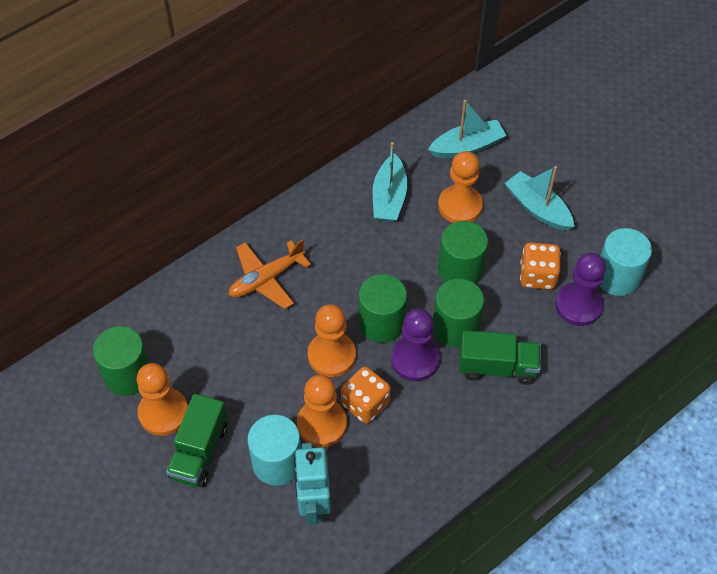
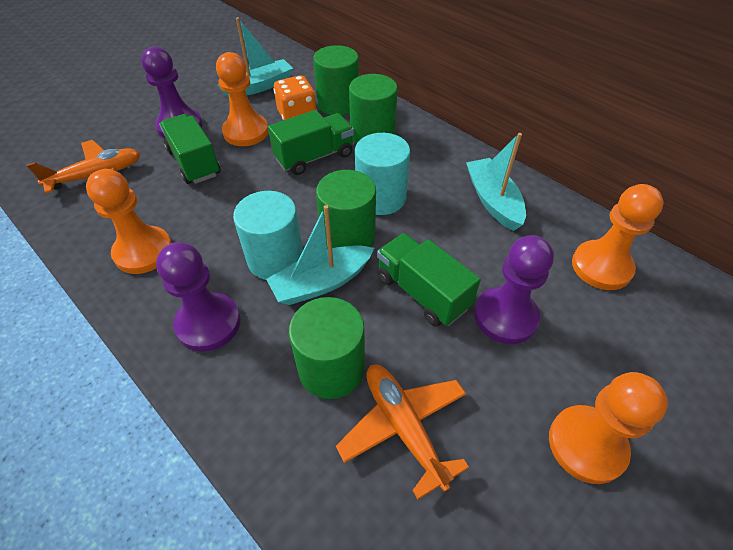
green truck: [166,394,227,488] [459,330,541,385] = 2 -> [159,114,221,184] [268,110,354,175] [377,233,481,327] = 3
orange dice: [341,366,391,424] [520,242,561,290] = 2 -> [273,75,317,120] = 1
orange plane: [229,239,311,309] = 1 -> [27,140,140,194] [336,365,469,499] = 2
purple pawn: [391,308,440,381] [555,253,606,326] = 2 -> [141,46,203,138] [156,242,240,352] [474,235,554,344] = 3
turquoise robot: [294,443,331,525] = 1 -> none = 0

